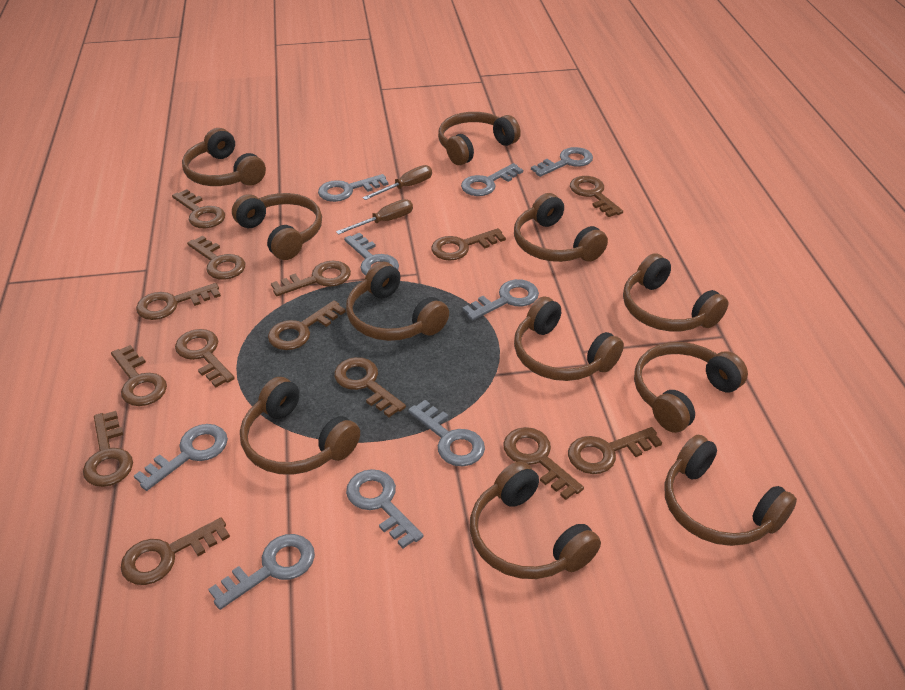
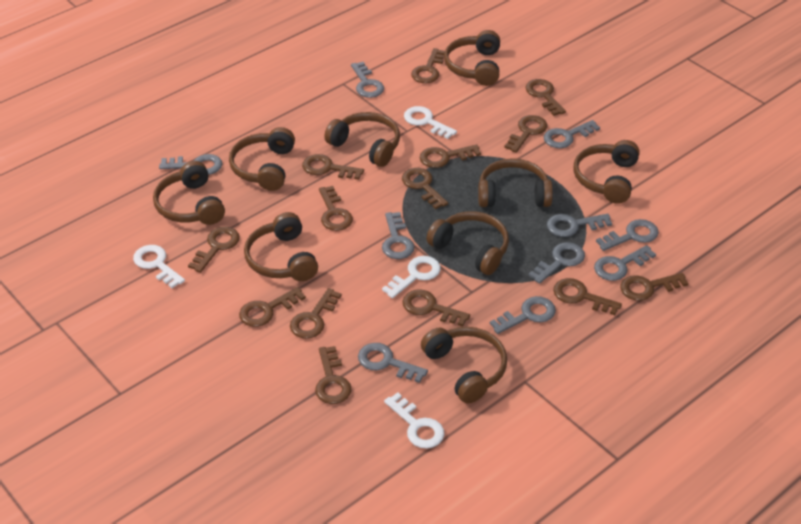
brown headphones: [182,128,266,186] [232,193,322,260] [240,377,360,475] [346,262,449,341] [438,112,521,165] [470,461,601,579] [514,193,608,262] [514,296,624,381] [623,253,729,331] [634,342,748,433] [664,435,797,546] = 11 -> [153,161,225,225] [229,127,295,191] [244,212,318,281] [324,112,400,167] [421,327,507,404] [426,211,509,275] [444,30,500,86] [478,158,553,207] [573,140,640,204] = 9
brown screwdriver: [336,199,413,235] [363,165,432,200] = 2 -> none = 0
grey key: [134,424,228,491] [208,534,315,610] [318,174,389,202] [344,233,399,276] [346,469,423,548] [408,400,485,466] [461,163,523,196] [462,279,539,321] [531,147,593,177] = 9 -> [159,154,222,175] [351,62,384,98] [358,343,428,383] [382,212,414,259] [490,296,556,334] [528,242,585,284] [544,120,600,148] [547,214,612,237] [594,245,656,281] [596,219,659,251] = 10
white key: none = 0 -> [133,245,185,288] [382,256,441,298] [384,393,444,449] [404,106,457,139] = 4

